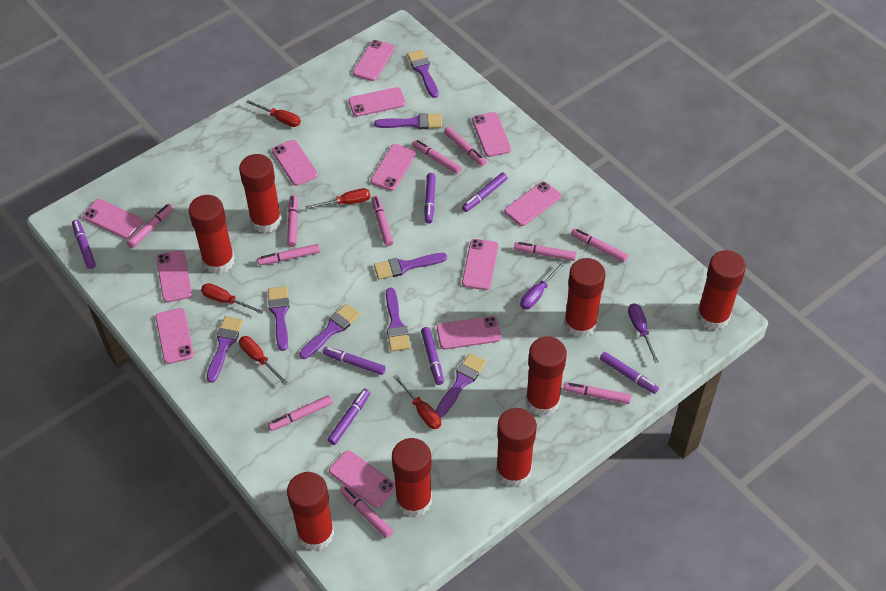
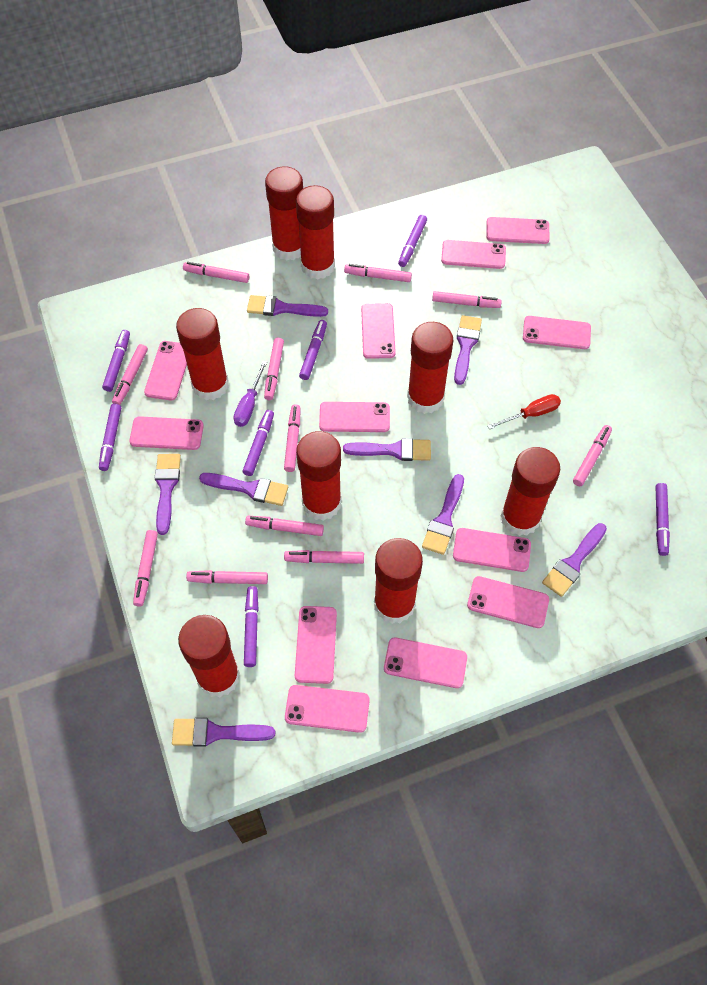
purple screwdriver: [520,262,565,309] [628,303,659,363] = 2 -> [234,361,267,427] = 1
red screwdriver: [201,283,263,314] [239,336,288,385] [246,100,301,127] [305,188,370,209] [394,375,441,429] = 5 -> [487,394,561,429] = 1

